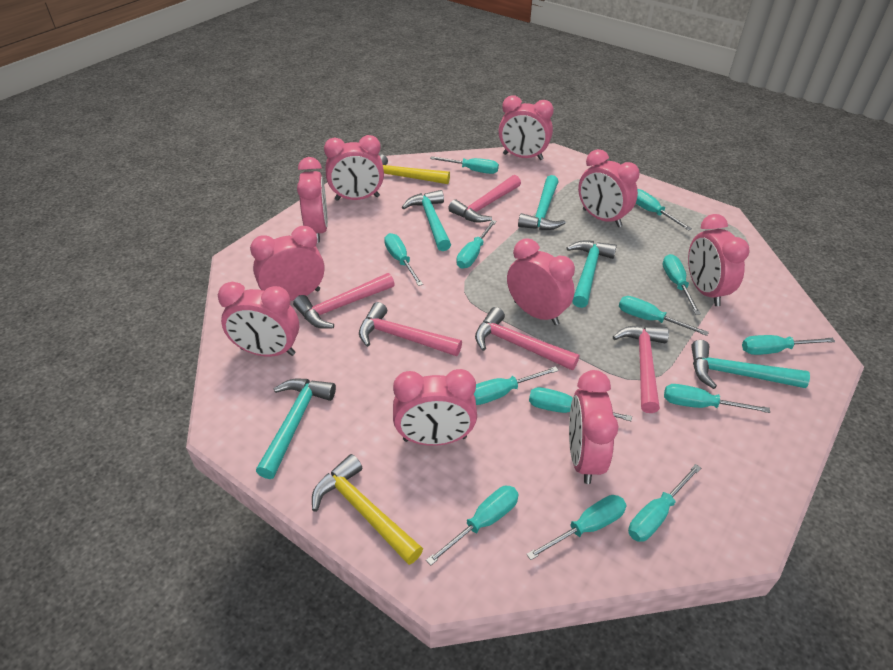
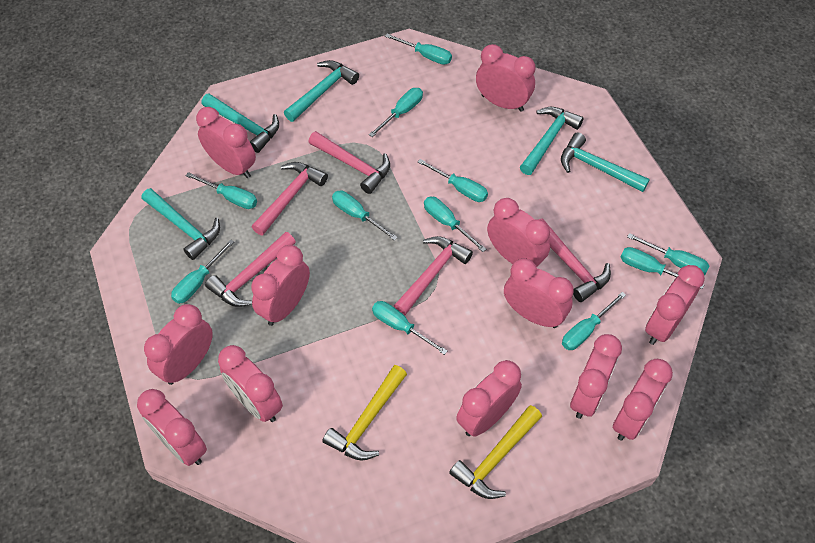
pink clock: [218,282,299,357] [250,226,325,301] [297,157,328,243] [324,135,384,201] [393,369,477,446] [499,96,554,160] [507,238,575,325] [569,370,619,484] [578,149,640,227] [688,214,750,306] = 10 -> [137,389,207,466] [144,304,213,385] [196,107,256,178] [218,345,283,422] [251,245,310,326] [456,360,522,436] [476,44,535,112] [487,198,550,266] [504,258,574,328] [570,334,622,419] [613,359,673,441] [645,265,705,345] = 12
turquoise screwdriver: [384,233,423,286] [426,486,519,566] [430,156,499,174] [456,220,497,269] [474,366,559,405] [526,495,627,560] [529,387,632,421] [619,296,709,336] [628,464,701,542] [636,189,692,231] [663,254,701,315] [664,384,770,413] [742,335,835,355] = 13 -> [171,239,234,304] [185,172,257,209] [332,190,398,241] [369,88,423,137] [372,301,448,355] [385,34,452,65] [418,159,488,202] [424,197,486,252] [562,292,626,350] [620,247,704,289] [627,233,709,275] = 11

